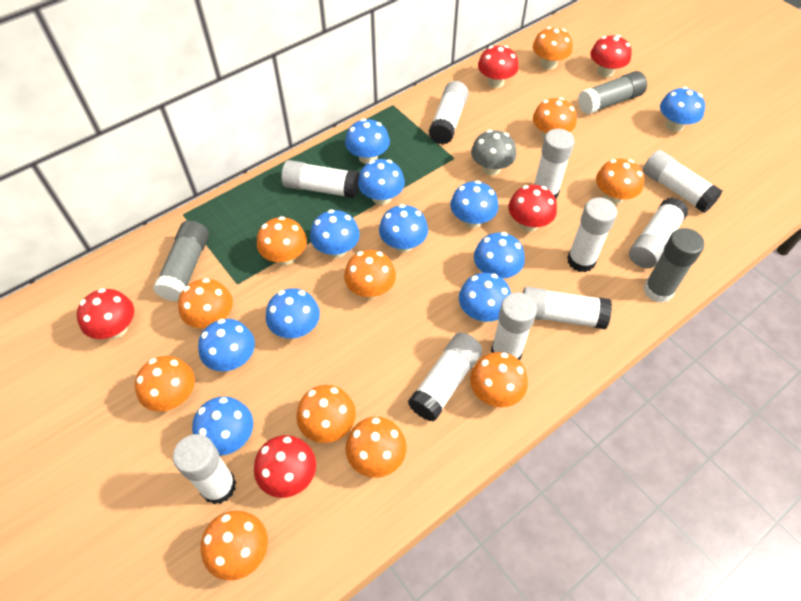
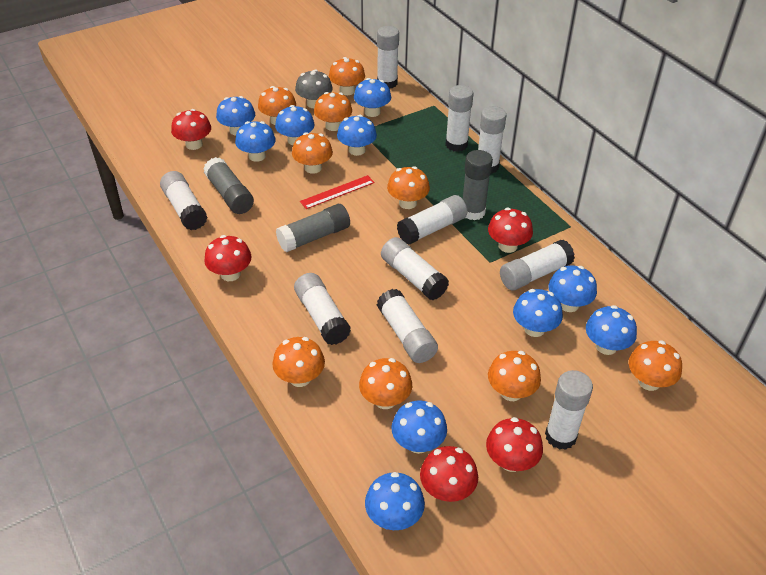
blue mushroom: [192,396,253,456] [198,319,255,371] [266,288,320,339] [310,209,360,258] [345,118,390,164] [358,159,405,205] [379,204,428,253] [450,180,498,228] [459,273,511,322] [474,232,525,279] [660,87,705,132] = 11 -> [216,96,255,136] [235,121,276,162] [275,105,315,145] [337,115,377,156] [354,78,391,117] [365,472,425,530] [392,401,447,454] [513,289,563,337] [549,265,597,312] [586,305,637,355] = 10
orange mushroom: [135,356,195,412] [178,278,233,328] [200,511,268,581] [257,216,307,265] [296,385,356,443] [344,250,396,299] [346,417,407,478] [470,352,528,407] [533,27,572,70] [533,97,577,139] [596,159,644,205] = 11 -> [258,86,296,125] [272,337,325,387] [292,132,333,174] [314,92,352,131] [329,57,365,95] [359,358,412,409] [387,166,430,209] [488,351,541,401] [629,341,682,391] = 9
red ruler: none = 0 -> [300,175,375,209] = 1

